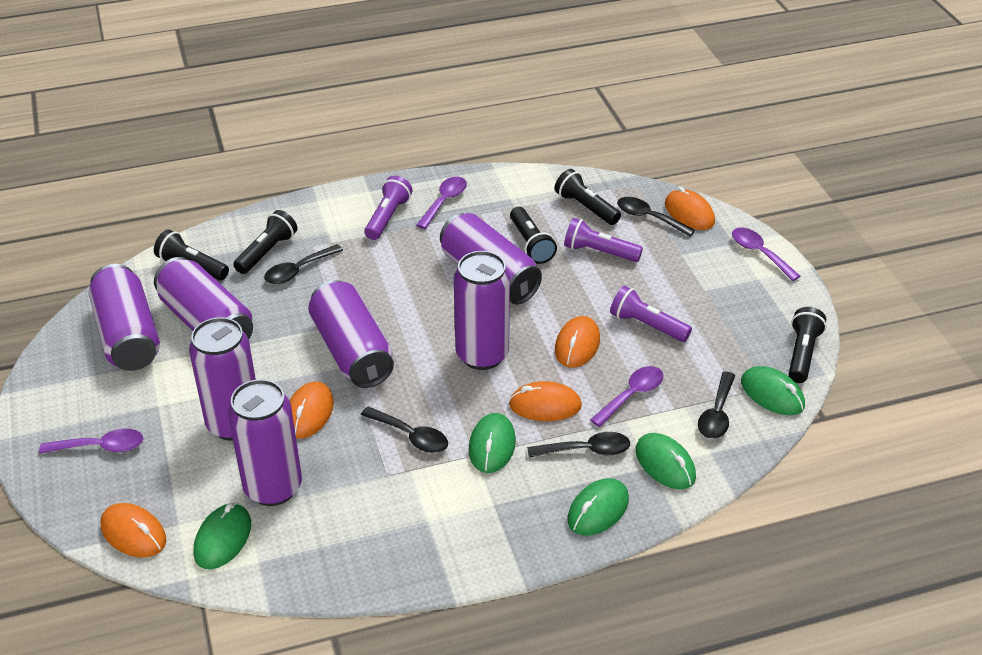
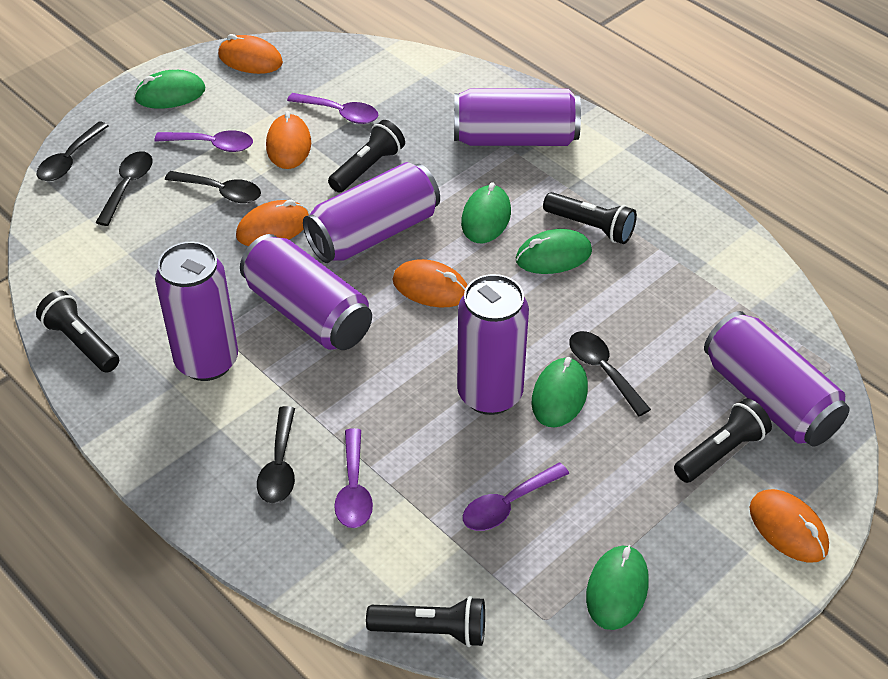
purple can: [88,264,160,371] [154,257,253,339] [189,317,256,441] [228,379,302,506] [308,280,394,388] [440,213,542,305] [454,251,510,370] = 7 -> [155,242,238,381] [240,234,372,350] [303,162,440,263] [454,89,581,146] [457,274,529,415] [704,311,850,447] = 6
purple flashlight: [364,176,412,240] [564,218,643,262] [610,286,692,342] = 3 -> none = 0

